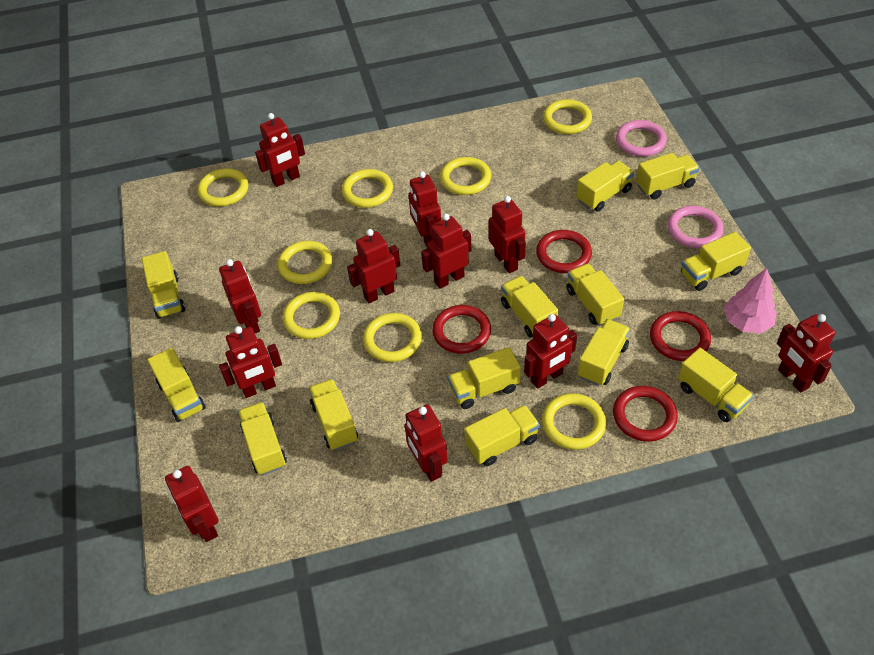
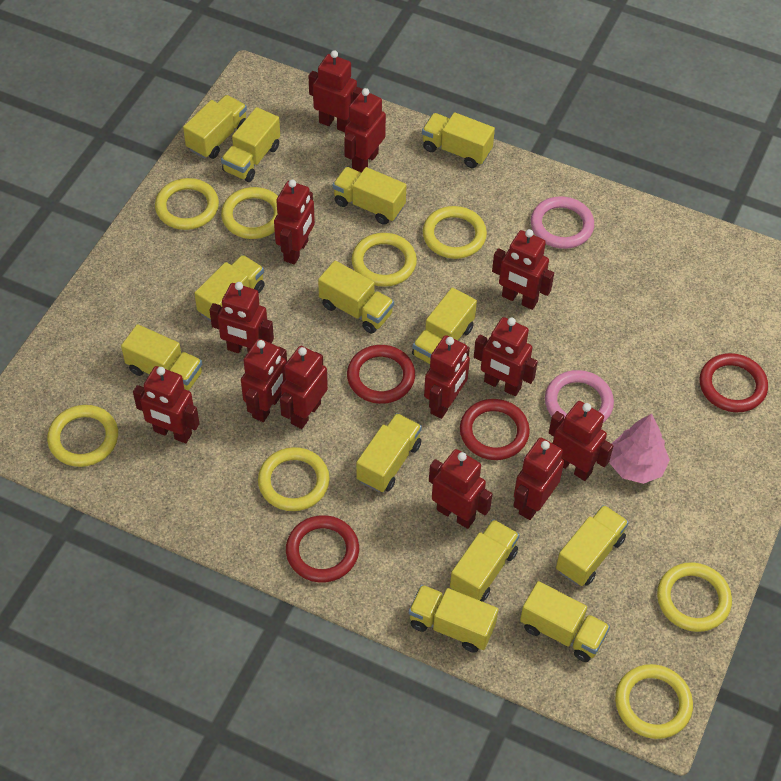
red robot: [165,466,219,542] [219,259,261,333] [219,326,282,398] [255,113,305,187] [347,229,400,303] [405,404,448,482] [408,171,441,247] [421,214,471,289] [489,196,526,273] [524,314,577,389] [777,314,836,393] = 11 -> [133,366,200,443] [210,282,274,353] [241,339,287,422] [274,179,315,265] [280,346,328,429] [308,50,363,132] [344,88,386,173] [424,335,470,419] [429,449,492,529] [474,317,538,396] [492,229,554,310] [513,438,564,520] [549,401,613,481] = 13

